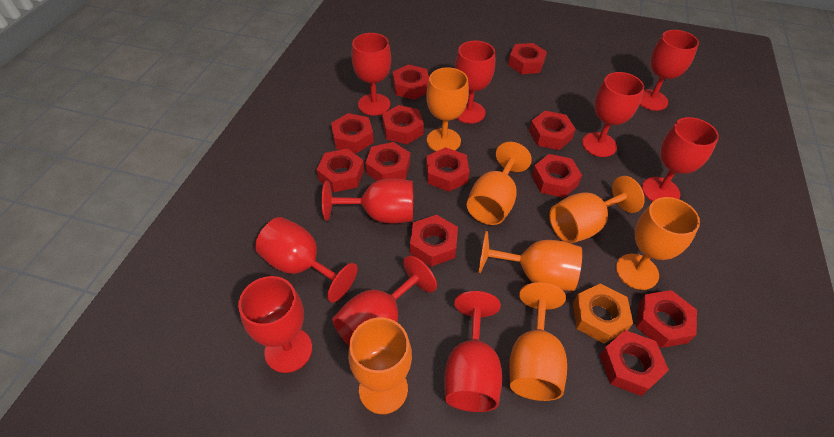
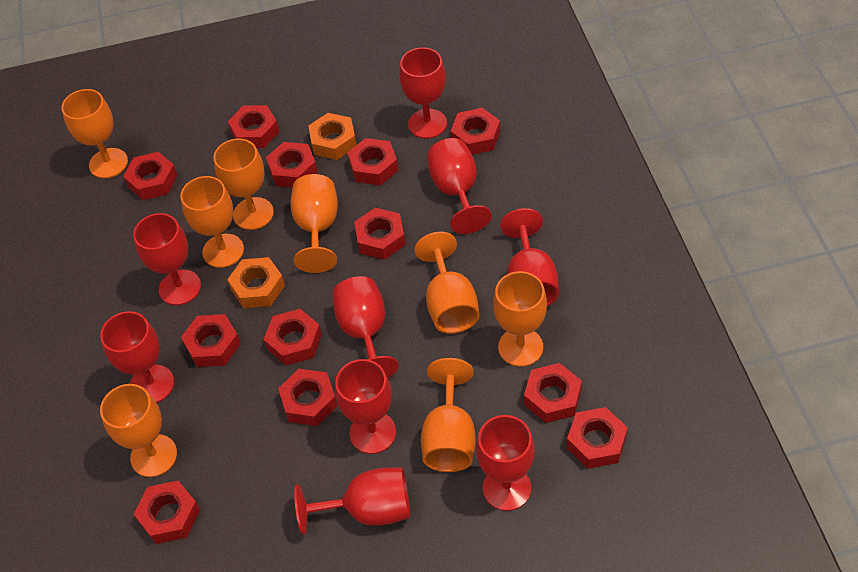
orange goblet: [348,317,412,414] [426,67,469,151] [467,142,532,225] [479,231,582,291] [509,282,567,401] [549,176,645,243] [616,197,700,290] = 7 -> [61,89,128,178] [100,384,177,477] [180,176,244,268] [213,138,274,230] [291,174,338,273] [415,232,479,334] [421,358,476,472] [493,271,547,367] = 8
orange nut: [573,283,633,344] = 1 -> [227,257,285,308] [308,113,356,160] = 2
red goblet: [238,276,312,373] [255,217,358,303] [322,178,413,224] [332,255,437,346] [351,33,391,116] [444,291,502,412] [455,41,495,124] [582,72,644,157] [640,30,699,111] [642,117,719,202] = 10 -> [100,311,174,403] [133,213,201,305] [294,467,410,535] [332,276,399,378] [335,359,396,454] [399,47,447,139] [427,138,492,234] [476,415,535,511] [500,208,559,306] = 9

